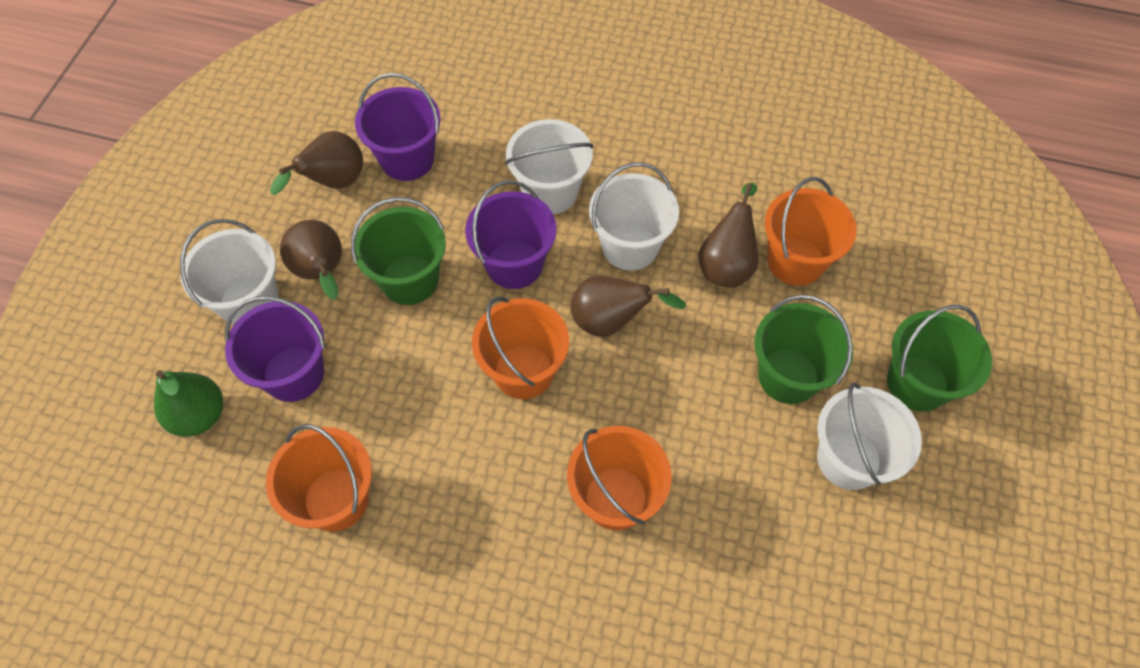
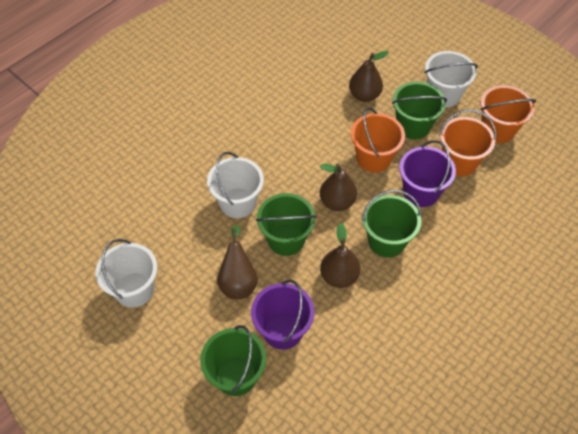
green bucket: [351,197,446,305] [755,295,853,404] [887,304,992,412] = 3 -> [200,325,266,396] [256,193,316,256] [362,190,422,258] [392,81,447,139] = 4
green pear: [154,370,223,437] = 1 -> none = 0
orange bucket: [266,424,372,532] [472,297,569,399] [567,426,672,530] [765,177,857,286] = 4 -> [351,107,405,172] [439,109,496,176] [481,85,536,143] = 3
purple bucket: [225,296,325,402] [355,73,441,181] [465,180,557,289] = 3 -> [251,280,314,350] [399,140,456,207] = 2
white bucket: [180,219,279,326] [505,119,593,214] [589,162,679,271] [817,383,922,490] = 4 -> [95,239,157,308] [207,152,264,218] [425,51,478,107] = 3

